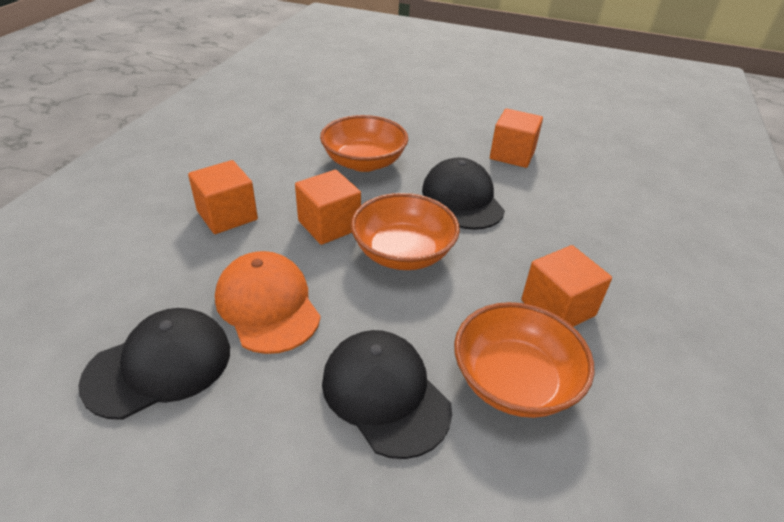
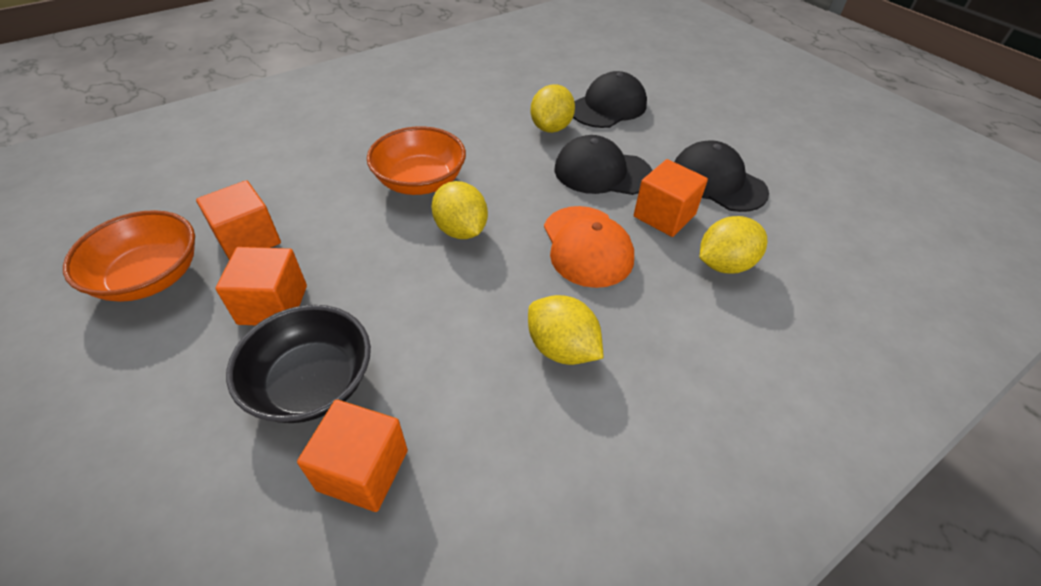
black bowl: none = 0 -> [226,305,371,423] = 1
orange bowl: [320,115,408,172] [351,193,460,270] [454,302,594,418] = 3 -> [63,210,195,302] [367,126,466,195] = 2
yellow lemon: none = 0 -> [431,181,488,239] [528,295,604,365] [531,84,575,133] [700,216,767,274] = 4

